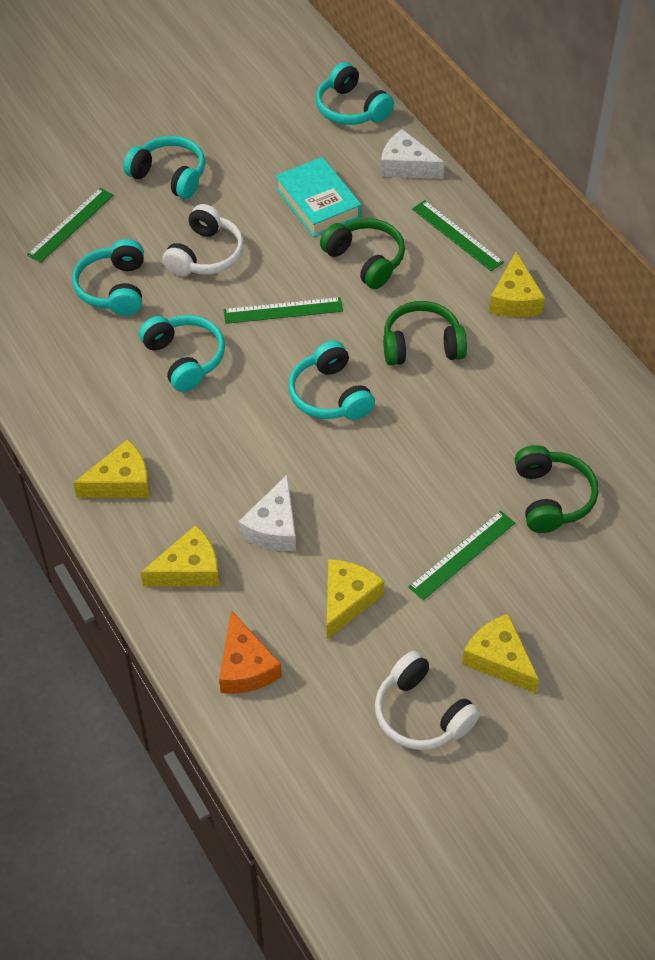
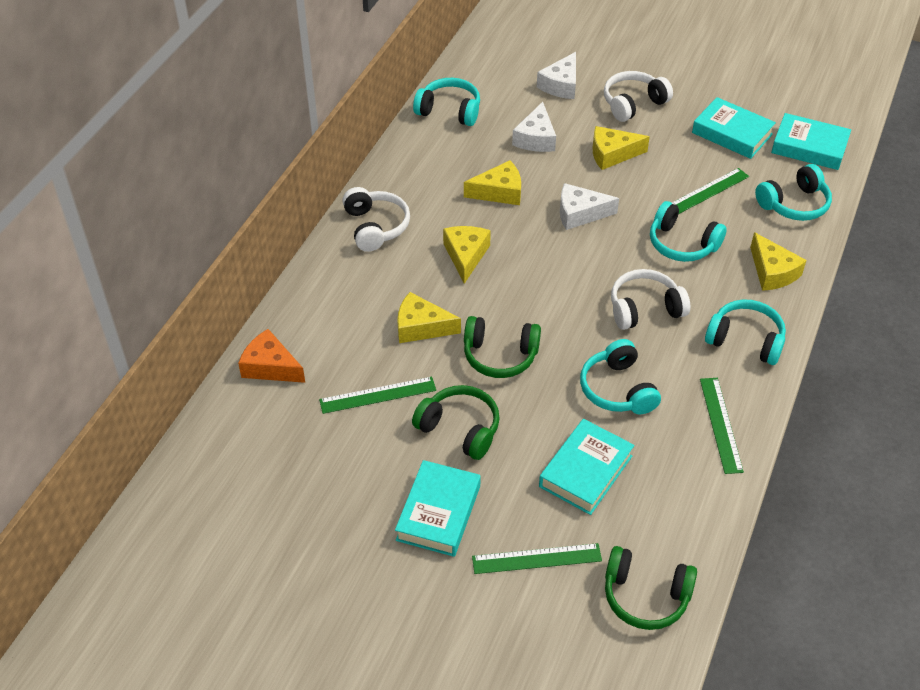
turquoise book: [275,157,362,237] = 1 -> [395,460,481,557] [539,419,634,515] [692,97,776,159] [771,113,851,170] = 4
white cheese: [238,475,296,551] [381,129,444,179] = 2 -> [512,102,556,152] [537,52,576,99] [560,183,619,230] = 3
white headphones: [162,204,244,276] [375,651,480,750] = 2 -> [342,187,410,252] [604,71,673,122] [611,269,690,330] = 3

